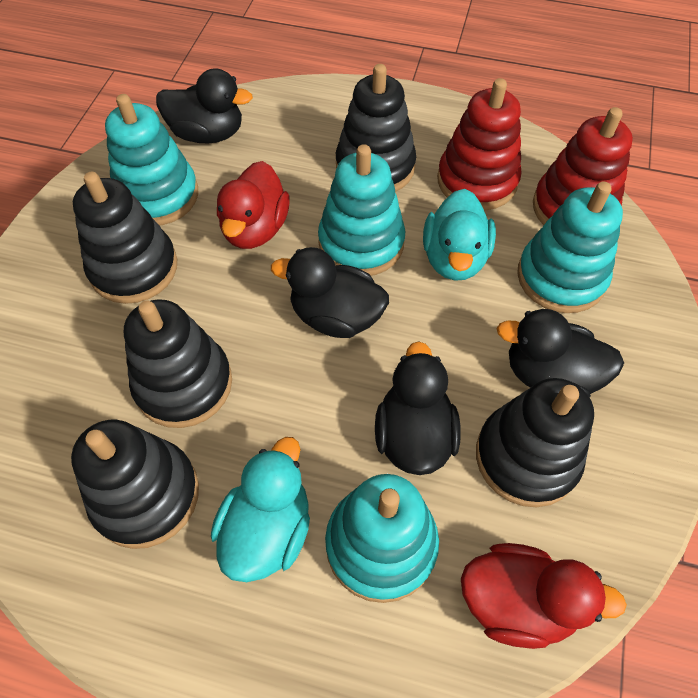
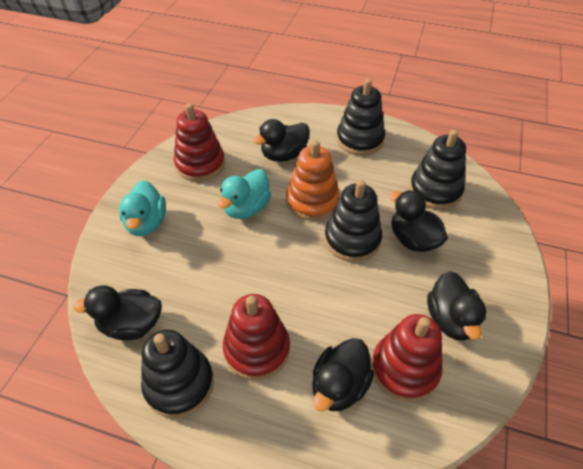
black duck: [156,68,253,144] [271,247,389,338] [375,341,461,475] [497,309,624,397] = 4 -> [73,285,162,340] [253,119,310,162] [312,338,374,412] [389,190,448,252] [427,271,486,341] = 5
black stacking toy: [71,420,199,549] [73,172,177,304] [124,299,232,428] [336,64,416,192] [476,378,594,507] = 5 -> [141,329,214,418] [324,180,382,262] [337,79,385,155] [410,130,466,209] = 4
orange stacking toy: none = 0 -> [286,140,340,221] = 1
red duck: [217,161,289,249] [461,543,627,649] = 2 -> none = 0
red stacking toy: [437,78,521,210] [533,107,633,225] = 2 -> [174,103,225,182] [223,294,290,380] [371,314,443,402] = 3
turquoise stacking toy: [105,94,198,226] [318,144,405,276] [325,474,439,603] [517,182,623,313] = 4 -> none = 0

